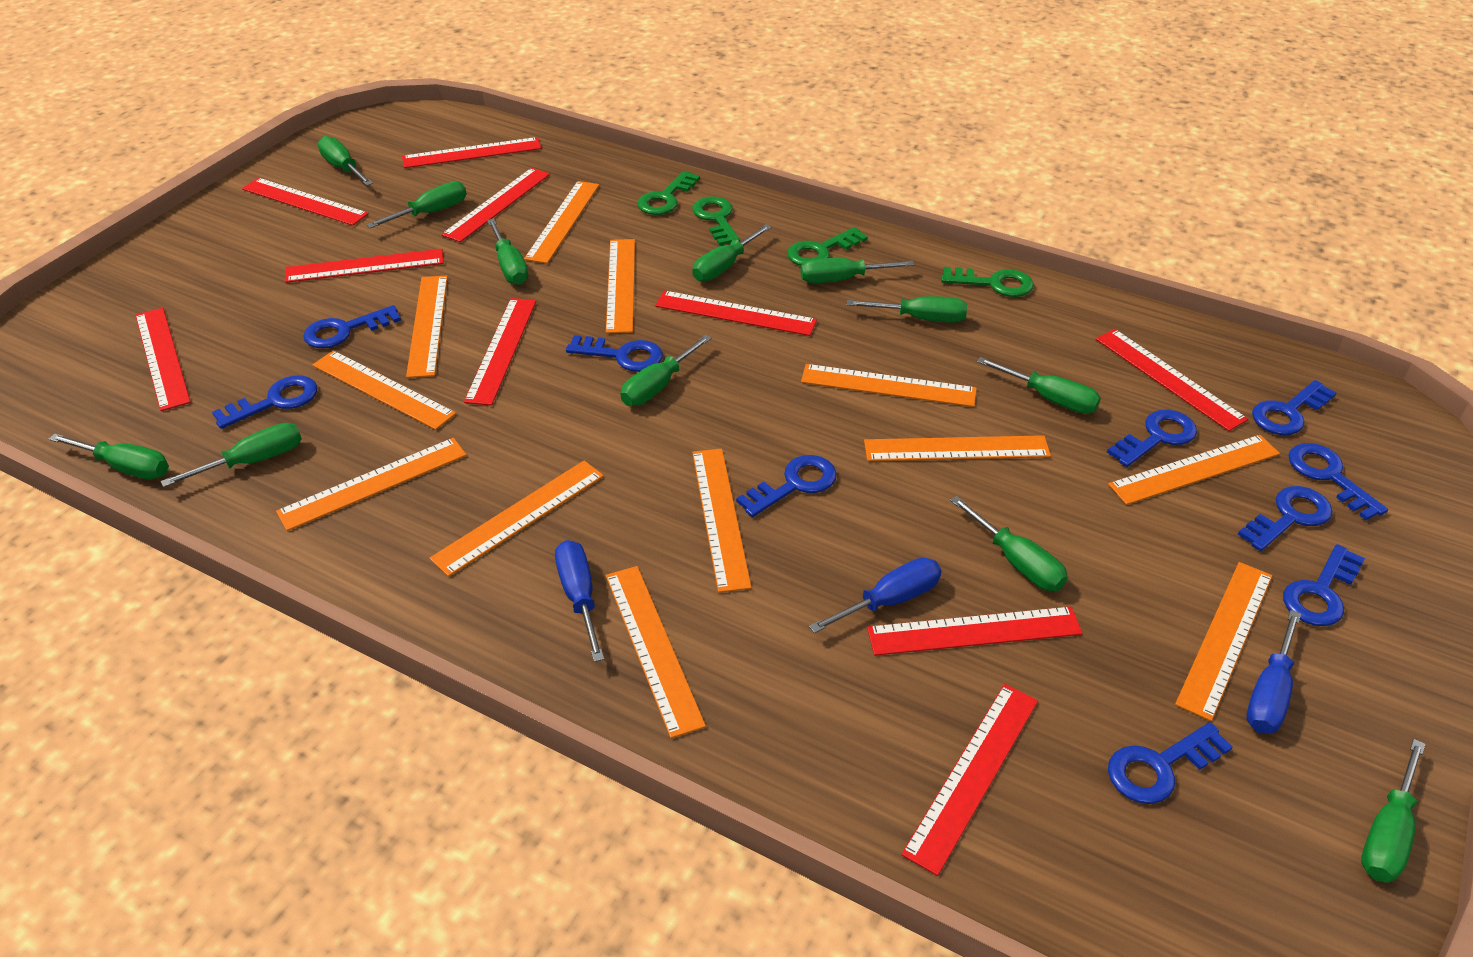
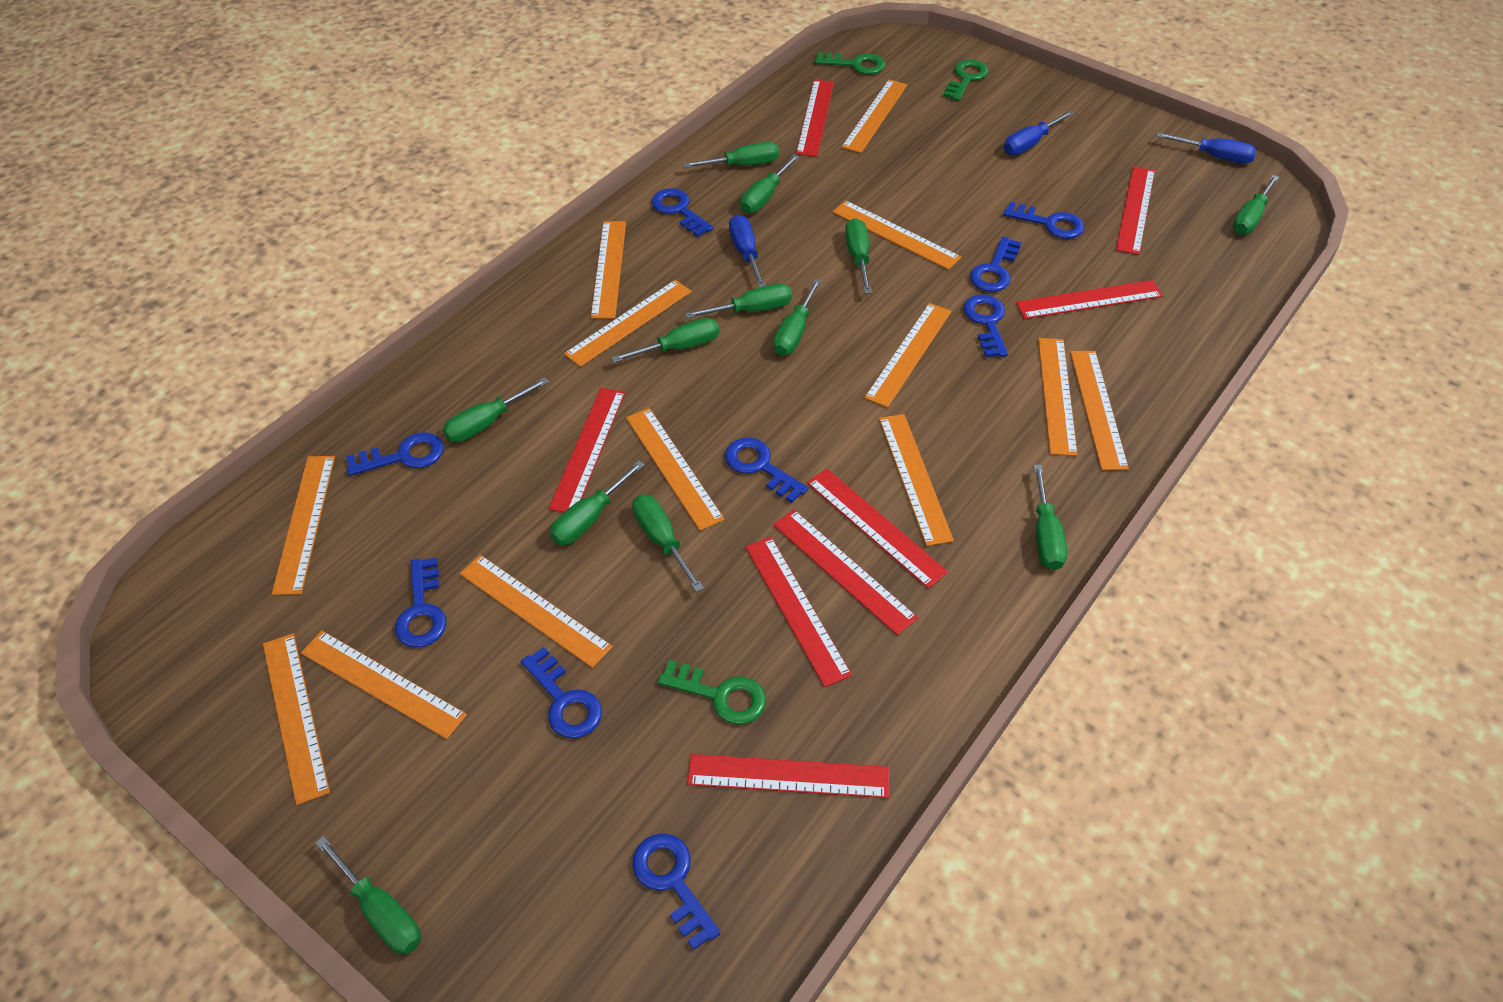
blue key: [212,376,318,429] [303,305,401,348] [566,335,663,372] [736,455,837,517] [1107,410,1197,467] [1108,722,1233,804] [1238,486,1332,551] [1252,380,1336,435] [1283,544,1365,626] [1288,443,1388,520] = 10 -> [346,432,444,476] [395,558,447,648] [521,647,602,738] [632,833,721,950] [652,188,713,237] [725,438,808,503] [963,295,1008,357] [970,237,1022,292] [1003,202,1084,239] = 9
green key: [637,171,700,215] [692,196,740,246] [787,227,868,266] [941,267,1034,297] = 4 -> [658,660,766,725] [815,52,885,75] [943,60,989,101] = 3
orange ruler: [276,438,467,531] [312,350,456,430] [406,276,448,378] [429,460,604,577] [524,181,599,264] [606,239,635,333] [606,566,706,738] [692,449,752,593] [801,364,977,407] [864,435,1051,461] [1108,435,1280,505] [1175,562,1272,721] = 12 -> [263,633,330,805] [272,456,335,595] [301,631,467,739] [460,555,613,668] [564,280,692,367] [591,221,626,319] [626,408,725,531] [833,201,961,270] [841,79,908,153] [864,303,952,408] [879,414,954,546] [1038,338,1078,456] [1070,351,1129,470] = 13
red ruler: [135,308,191,411] [242,178,369,226] [285,249,444,283] [402,137,541,168] [441,168,550,242] [464,298,536,406] [655,290,817,336] [867,606,1083,656] [901,684,1038,876] [1096,329,1248,431] = 10 -> [549,388,625,512] [687,754,889,798] [745,537,852,687] [773,510,918,635] [796,80,834,157] [807,469,948,588] [1016,280,1163,319] [1116,166,1155,255] = 8

